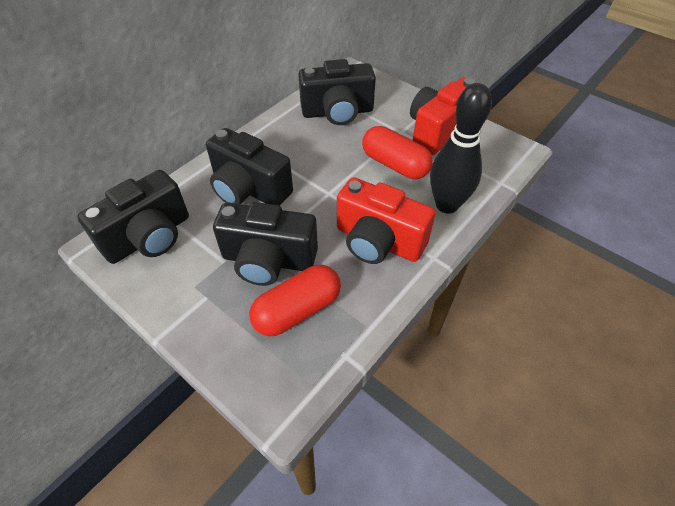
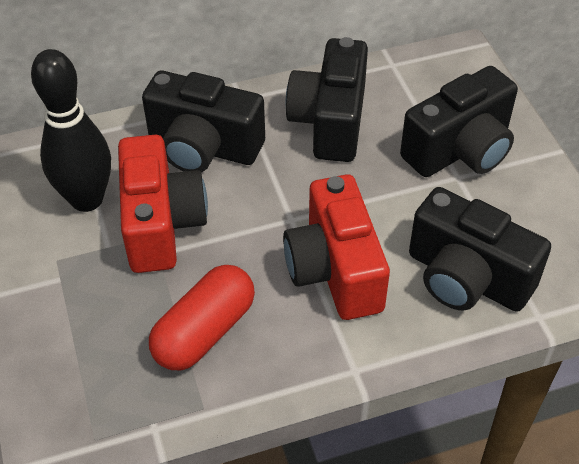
red capsule: [249,265,341,336] [362,126,433,179] = 2 -> [149,265,255,370] = 1

